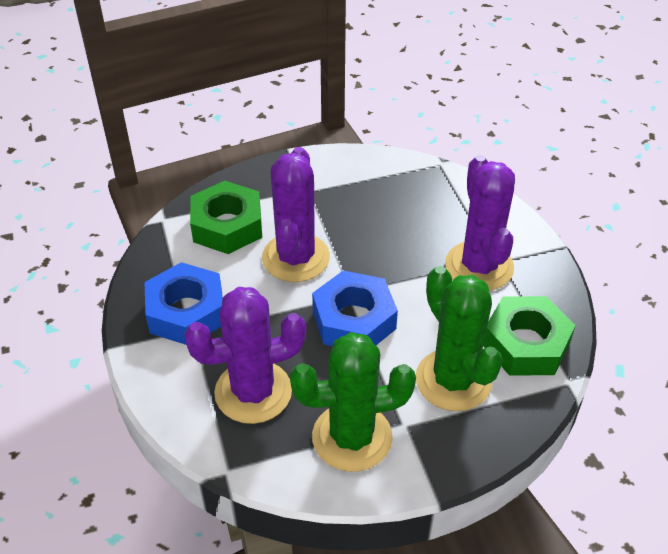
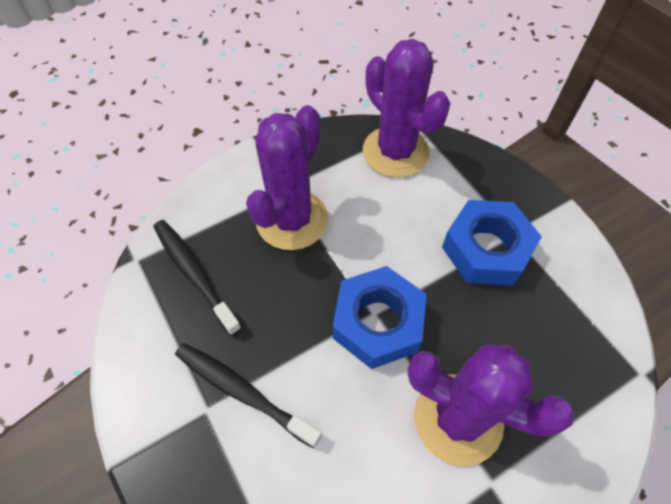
black toothbrush: none = 0 -> [153,220,242,336] [175,343,322,449] = 2
green cactus: [290,332,416,472] [416,266,503,411] = 2 -> none = 0
green nut: [190,181,262,254] [483,296,576,376] = 2 -> none = 0

